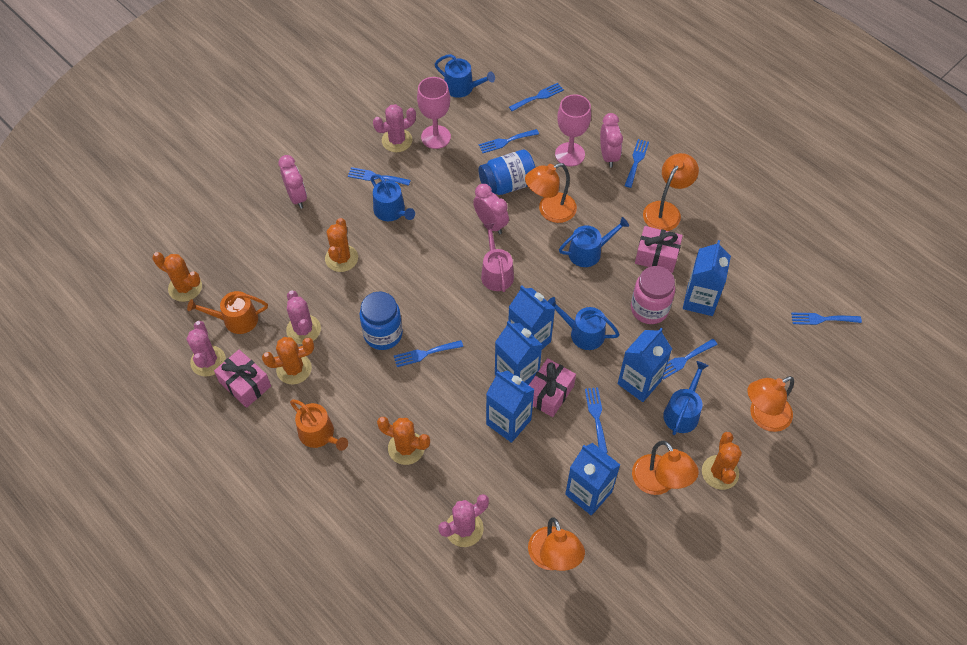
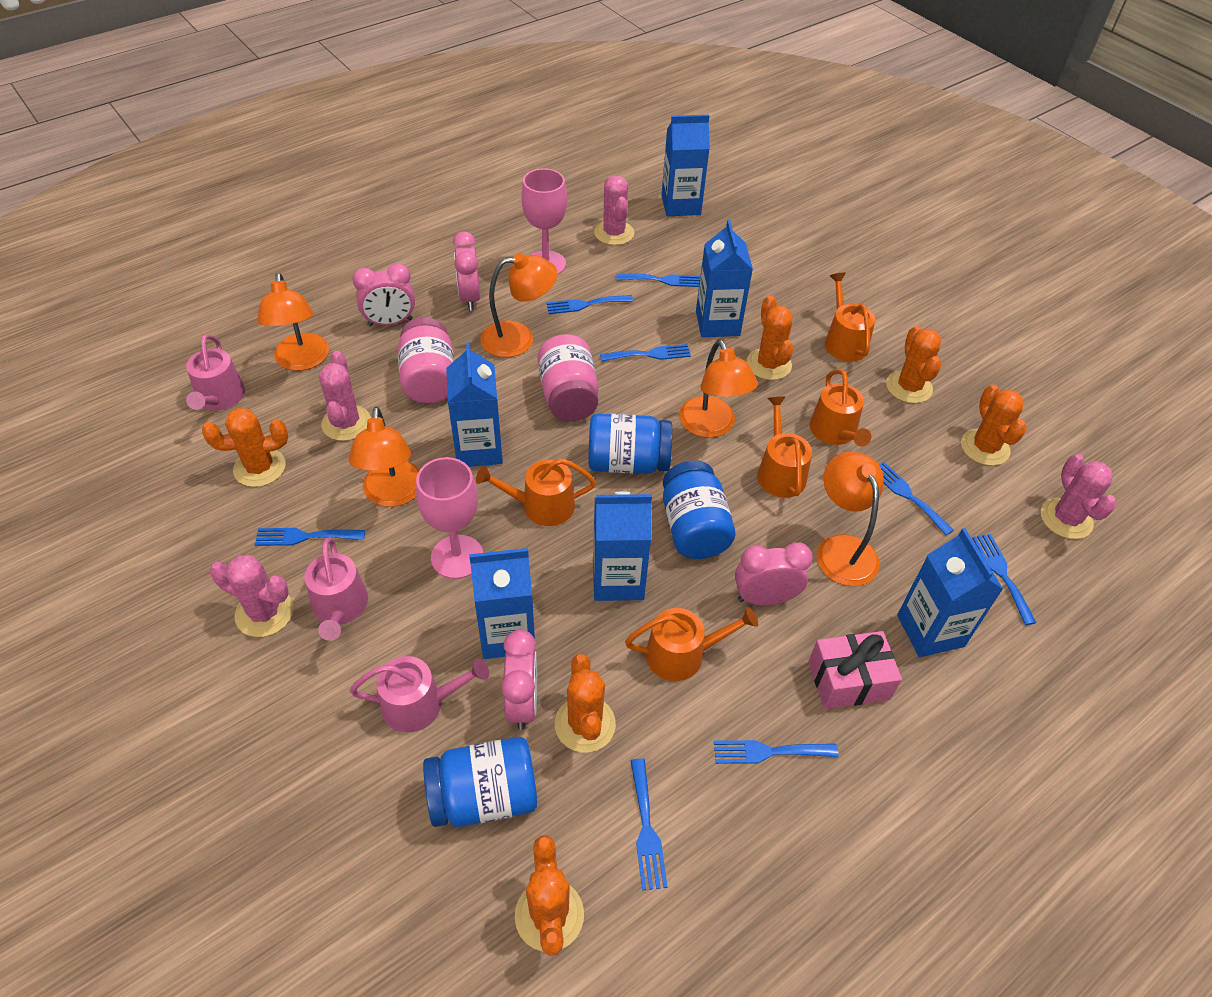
blue jar: [359,292,403,350] [479,150,535,195] = 2 -> [423,737,537,827] [588,413,672,474] [663,461,735,559] = 3
blue watering can: [370,174,415,221] [435,54,495,98] [548,297,620,350] [559,217,629,267] [663,361,708,435] = 5 -> none = 0
orange cactus: [153,252,202,302] [262,337,314,385] [325,218,358,272] [377,417,430,465] [702,432,742,490] = 5 -> [202,408,288,487] [515,835,584,956] [555,654,616,752] [746,296,793,380] [886,326,941,403] [961,385,1027,466] = 6
orange watering can: [187,291,268,334] [290,400,348,451] = 2 -> [476,458,596,526] [625,607,758,681] [757,396,812,498] [810,369,872,447] [825,273,875,362] = 5
pink clock: [278,155,307,209] [473,184,509,234] [600,113,623,168] = 3 -> [352,263,415,326] [453,231,480,311] [501,630,537,730] [735,542,813,605] = 4
pink gift: [214,350,271,408] [529,358,576,417] [635,226,683,273] = 3 -> [809,631,902,709] = 1
pink jar: [631,266,675,324] = 1 -> [398,317,454,403] [537,334,599,422] = 2
pink watering can: [481,223,514,292] = 1 -> [186,334,245,410] [304,537,368,641] [350,656,489,733] = 3

